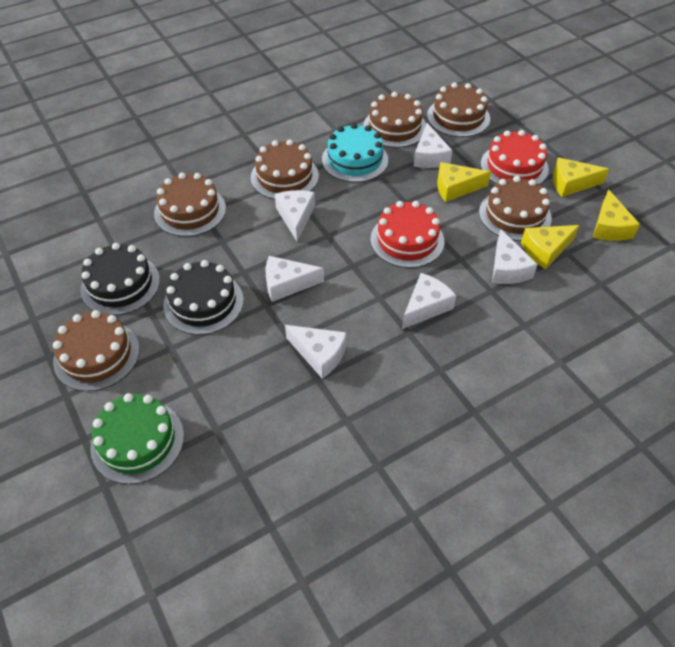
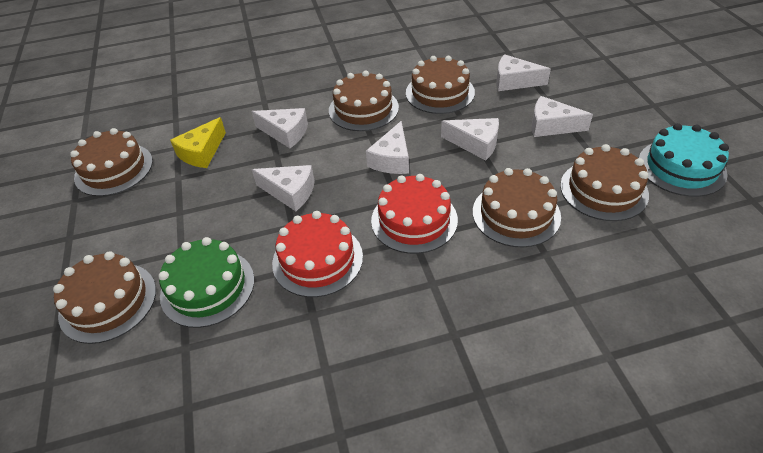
black cake: [80,243,160,316] [163,260,244,335] = 2 -> none = 0
yellow cheese: [437,162,491,202] [521,225,580,269] [553,157,609,197] [593,189,640,241] = 4 -> [170,117,226,168] = 1

